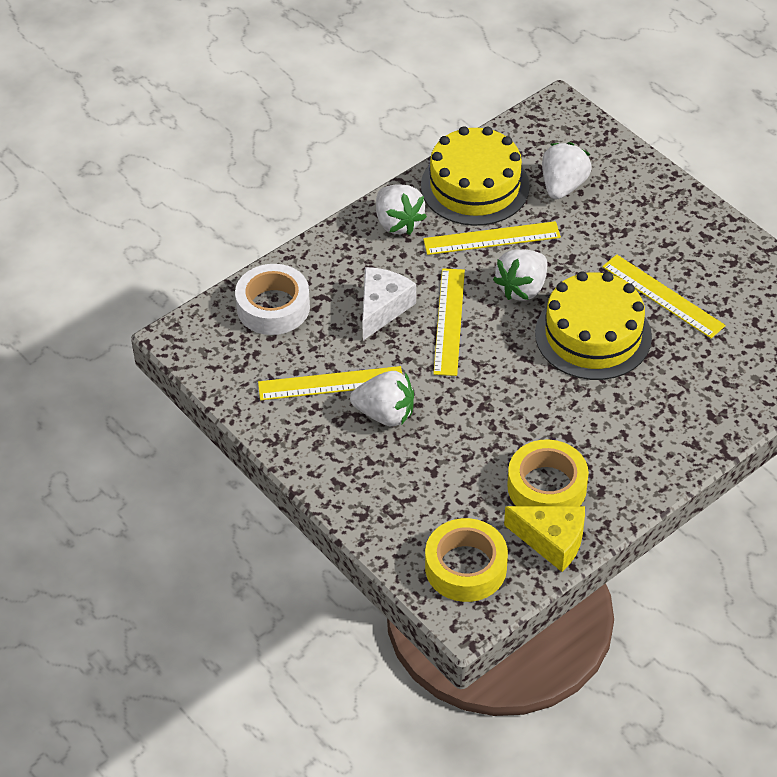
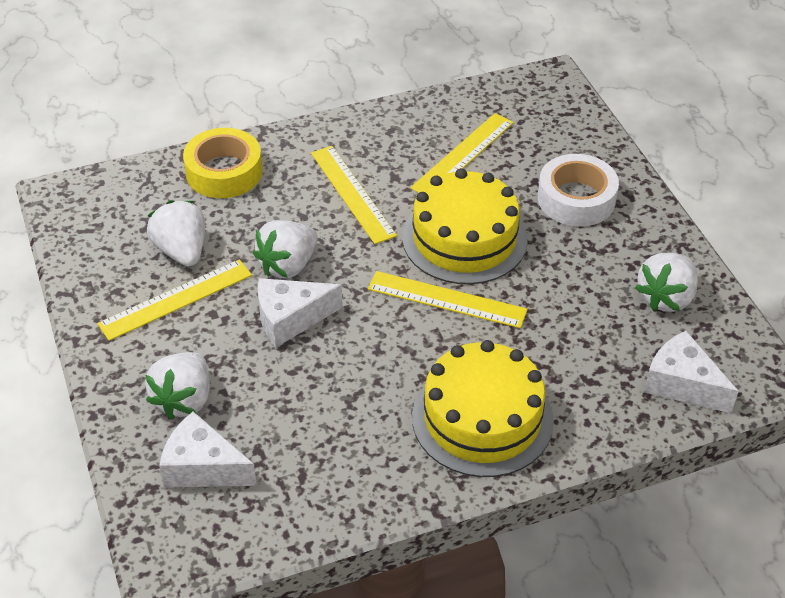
white cheese: [362,267,416,340] = 1 -> [159,412,257,488] [258,278,342,347] [644,331,738,414] = 3
yellow cheese: [504,506,585,572] = 1 -> none = 0
yellow tape: [425,518,508,602] [507,439,589,506] = 2 -> [183,128,263,198] = 1

